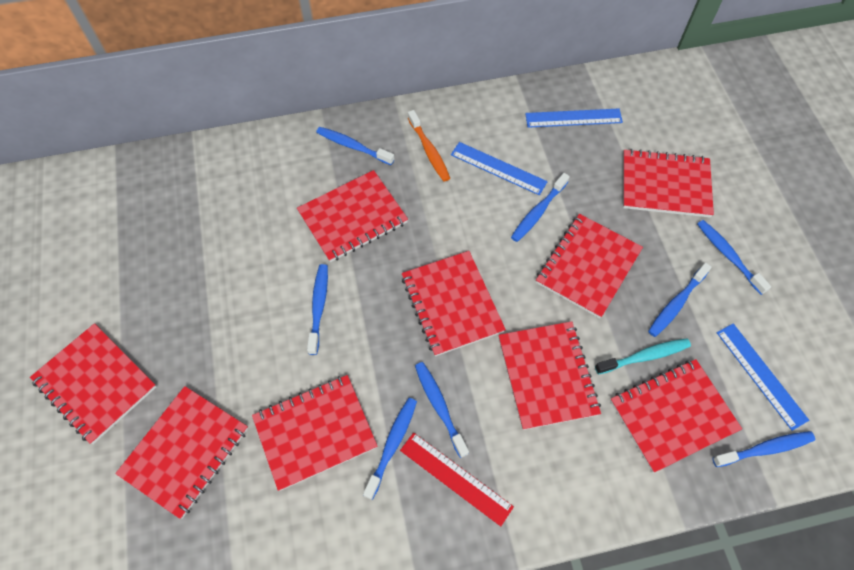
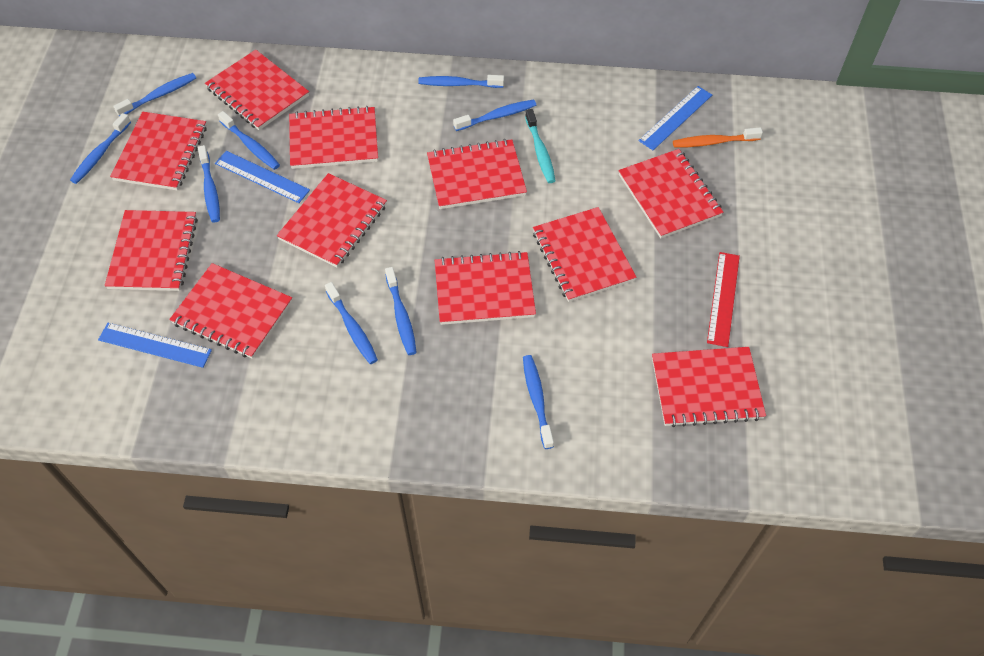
blue toothbrush: [307,264,328,355] [316,127,394,165] [363,398,417,500] [415,362,469,458] [511,173,570,242] [648,263,712,337] [697,220,772,295] [712,431,815,467] = 8 -> [70,113,131,184] [113,73,196,116] [198,145,220,223] [218,111,280,170] [325,282,378,364] [385,267,417,355] [418,75,504,88] [453,99,536,131] [523,355,554,449] = 9
red notebook: [30,323,156,444] [115,386,248,519] [252,375,377,491] [297,170,408,262] [402,251,506,356] [499,321,601,430] [536,214,643,319] [610,359,742,473] [623,149,714,218] = 9 -> [105,210,198,291] [110,112,207,191] [169,263,292,359] [205,50,309,130] [277,173,387,268] [289,106,378,169] [427,139,527,209] [435,251,536,325] [533,207,636,302] [619,149,723,239] [652,347,766,427] = 11

